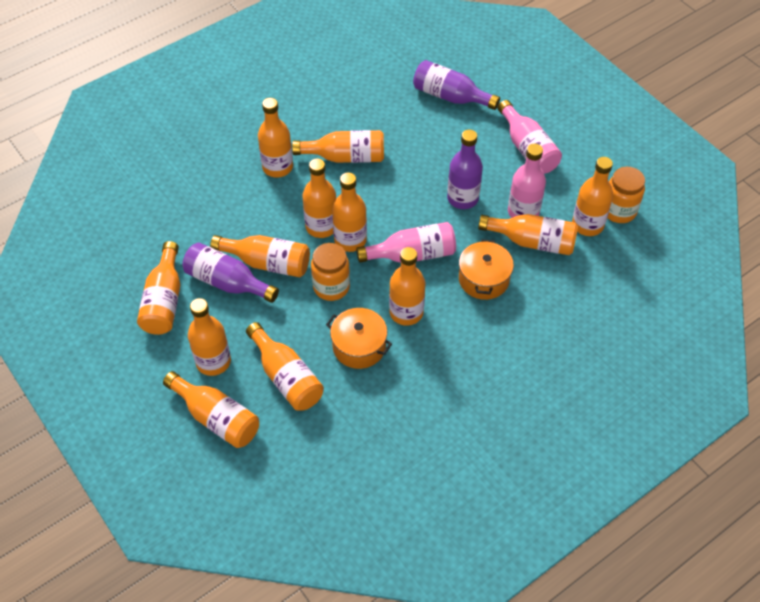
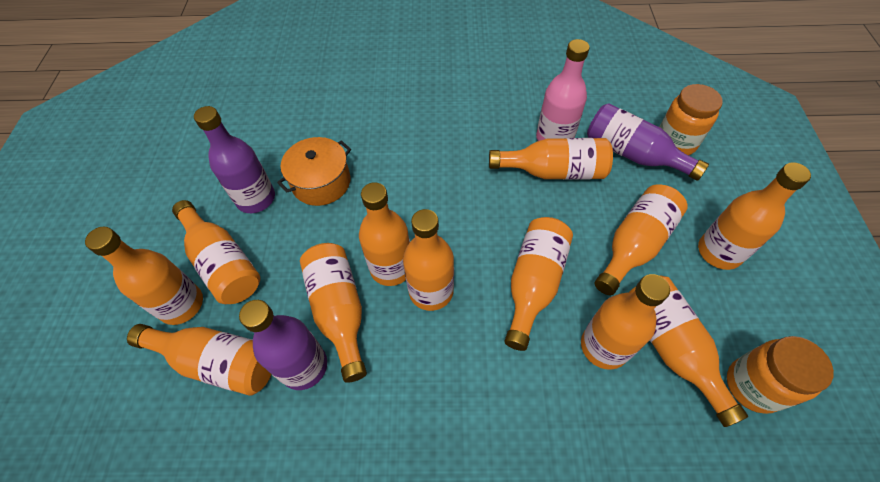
orange pot: [326,308,392,369] [459,239,514,300] = 2 -> [277,137,351,206] = 1
pink bottle: [356,222,456,263] [498,100,562,174] [508,144,546,218] = 3 -> [536,39,590,141] = 1

